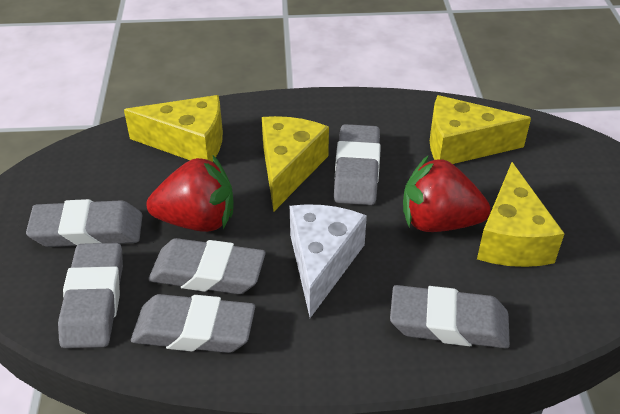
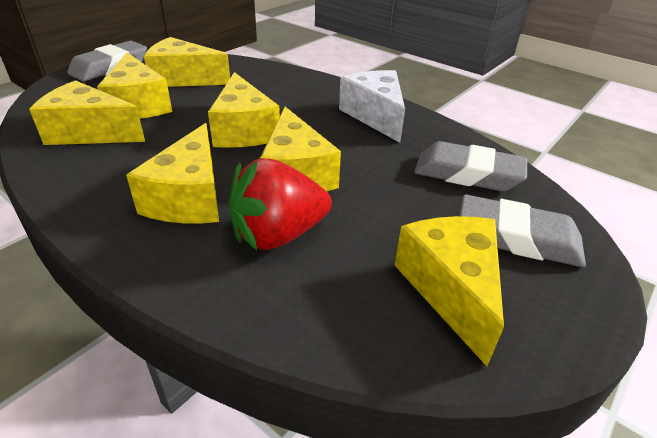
grey eraser: [26,199,143,247] [58,243,123,348] [131,294,255,353] [148,238,266,294] [334,124,381,205] [390,285,510,348] = 6 -> [67,41,147,82] [414,141,527,191] [459,194,586,267] = 3
red strawberry: [147,156,234,232] [403,155,491,232] = 2 -> [228,158,332,250] = 1
yellow cheese: [124,95,223,162] [262,116,329,212] [430,95,531,164] [477,162,565,267] = 4 -> [29,80,145,145] [97,53,172,119] [126,123,219,224] [144,37,230,87] [208,72,280,148] [260,107,341,191] [394,216,504,366] = 7

